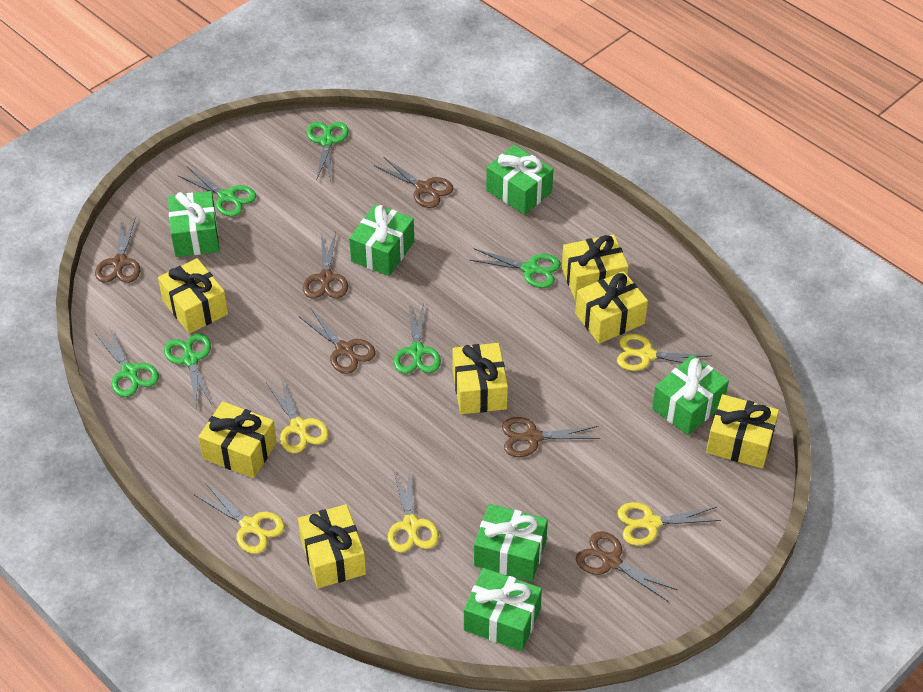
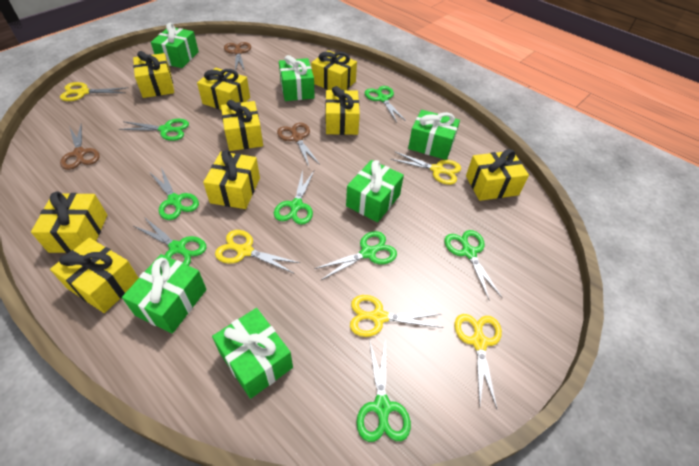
brown scissors: [95,217,140,283] [300,308,376,374] [303,232,348,298] [374,157,454,208] [502,417,601,457] [576,531,677,601] = 6 -> [60,123,100,170] [224,42,251,71] [277,123,320,166] = 3
green scissors: [95,327,159,397] [164,334,213,409] [177,167,256,217] [307,122,349,181] [394,302,441,374] [470,248,561,288] = 6 -> [119,119,189,141] [134,217,206,266] [150,167,199,220] [274,170,314,225] [314,231,397,280] [356,338,411,442] [365,86,406,123] [444,230,502,301] = 8
yellow gift: [158,258,228,334] [199,401,277,478] [298,504,366,588] [452,343,508,414] [562,234,629,300] [575,271,648,344] [706,394,779,469] = 7 -> [31,192,107,253] [50,238,139,313] [133,51,174,98] [197,67,250,110] [203,150,260,209] [221,100,263,151] [311,50,357,90] [325,86,360,135] [466,149,529,201] = 9

